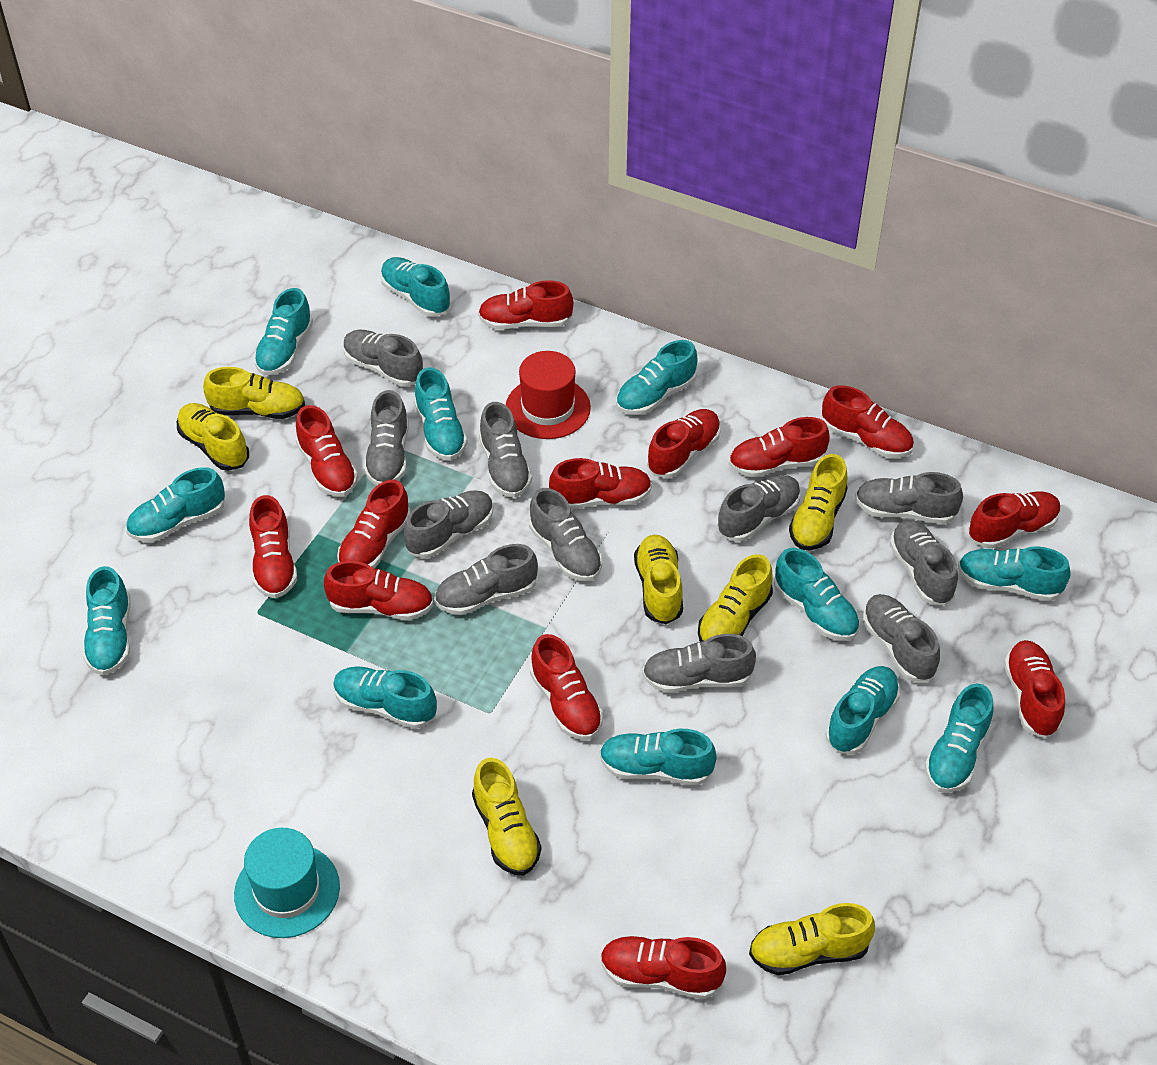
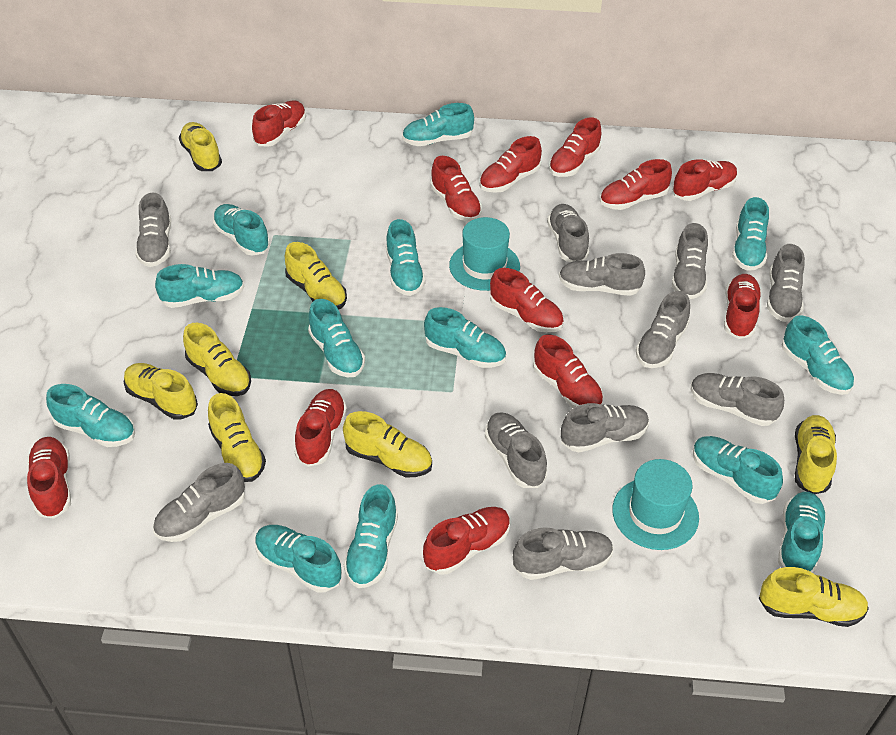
red hat: [506,351,591,439] = 1 -> none = 0
red shoe: [249,495,297,598] [296,405,358,497] [324,561,433,620] [337,479,410,568] [478,280,573,330] [530,634,603,740] [549,458,652,510] [600,936,726,999] [647,409,721,478] [729,417,830,478] [822,385,914,458] [968,491,1061,549] [1004,640,1065,739] = 13 -> [27,437,71,519] [252,100,306,147] [294,389,347,467] [423,507,511,574] [430,156,482,222] [479,136,542,193] [490,268,564,333] [533,335,604,408] [549,118,601,177] [600,159,672,210] [672,159,738,201] [724,274,761,339] = 12
turquoise hat: [234,828,340,938] = 1 -> [449,217,520,291] [612,459,699,550] = 2
turquoise shoe: [83,566,131,675] [126,467,225,542] [254,288,313,375] [333,666,437,729] [380,257,451,317] [414,367,468,461] [600,729,717,786] [616,340,698,415] [774,548,860,641] [825,666,900,754] [925,683,993,793] [958,546,1071,601] = 12 -> [46,384,135,447] [155,264,245,308] [213,204,270,256] [255,525,342,592] [308,299,365,377] [344,484,398,588] [386,219,426,296] [402,103,474,146] [424,307,506,368] [693,436,783,504] [732,197,769,271] [778,492,827,573] [782,315,854,395] = 13
yellow shoe: [177,403,249,471] [203,367,305,419] [472,758,541,876] [634,535,683,624] [698,554,773,642] [749,903,875,975] [789,454,847,550] = 7 -> [124,363,198,420] [179,122,222,171] [183,323,251,396] [208,393,266,482] [285,242,347,309] [343,411,432,477] [759,567,869,627] [795,415,837,494] = 8

